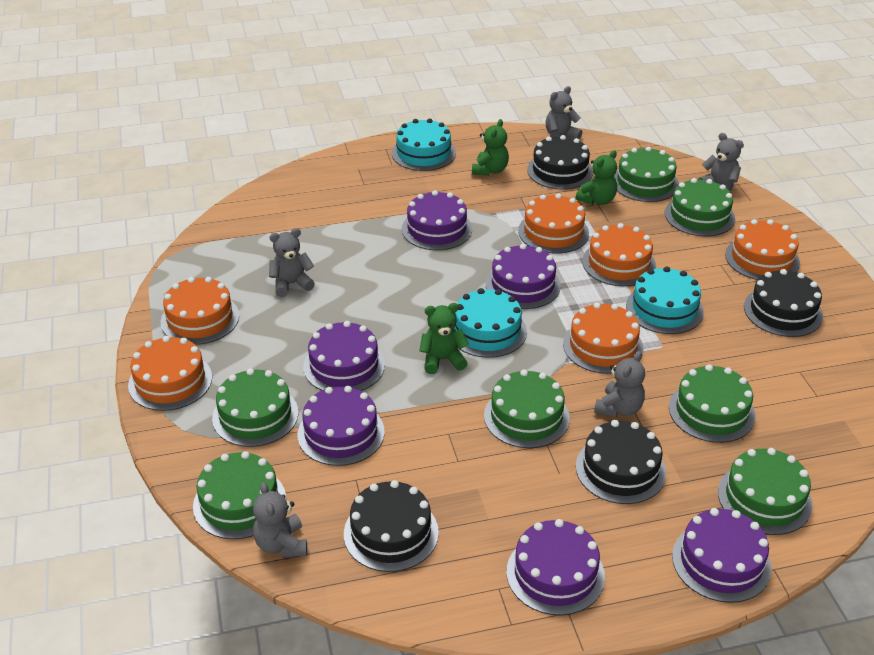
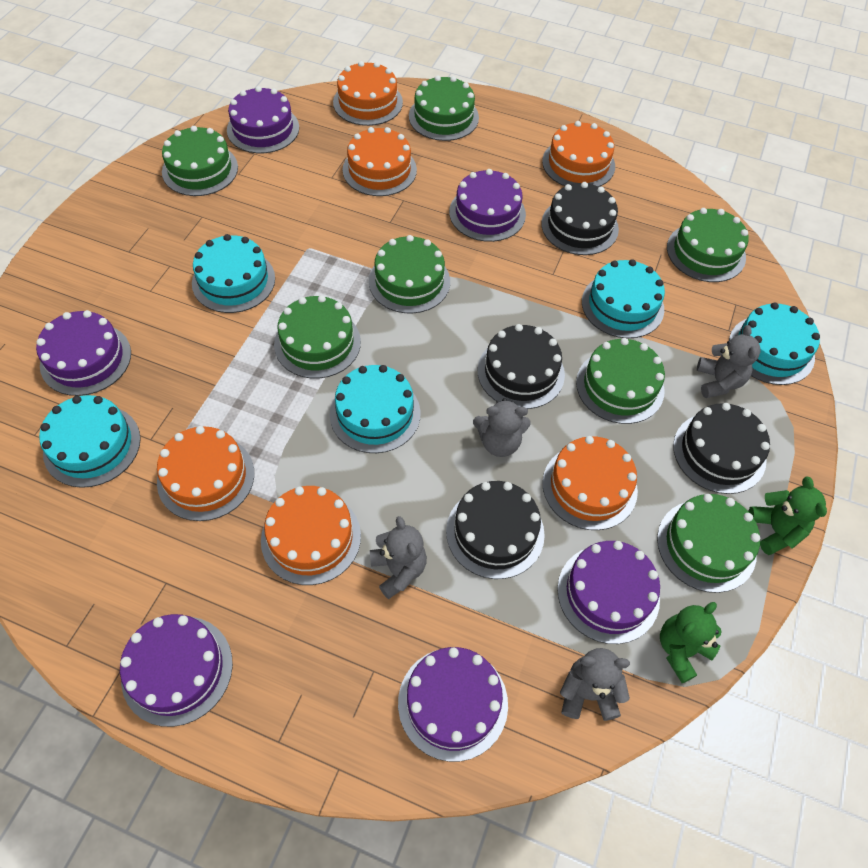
green teddy bear: [419,303,469,374] [472,119,509,176] [575,150,617,205] = 3 -> [660,602,722,683] [748,476,827,555] = 2
grey teddy bear: [253,482,307,557] [269,228,315,297] [546,86,582,139] [594,351,645,417] [698,133,744,191] = 5 -> [370,516,427,599] [473,398,531,457] [560,648,630,721] [697,325,761,398] = 4
turquoise cake: [392,118,456,171] [454,288,527,358] [626,266,704,334] = 3 -> [39,395,141,488] [192,234,275,313] [330,365,421,453] [582,259,665,338] [729,302,820,385] = 5

